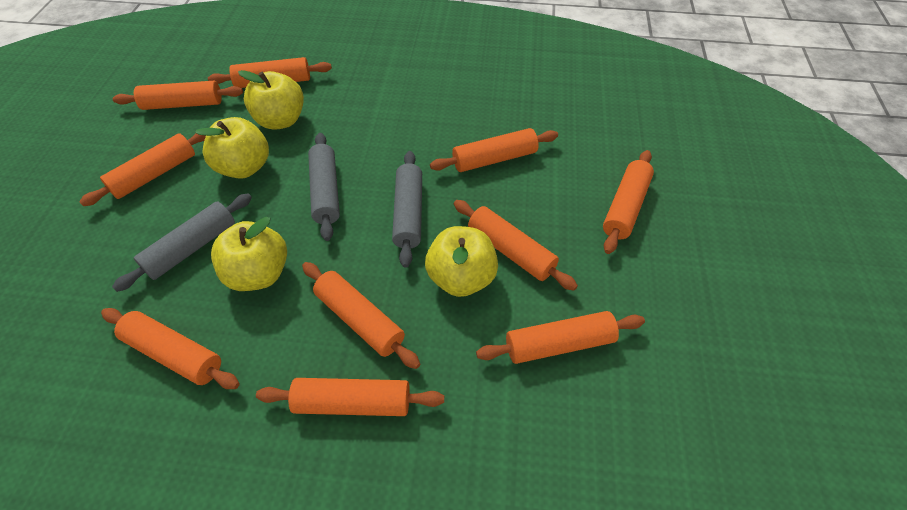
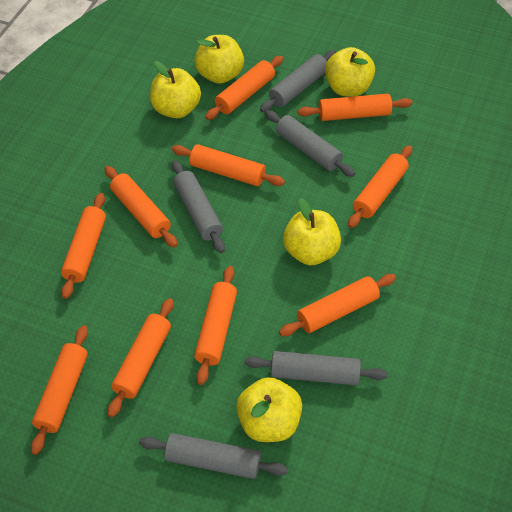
grey rolling pin: [112,193,252,292] [308,133,340,241] [392,151,422,268] = 3 -> [139,433,288,479] [172,160,225,253] [244,351,388,386] [260,50,336,112] [265,110,355,177] = 5
yellow apple: [195,117,269,179] [211,217,287,291] [238,70,304,130] [425,226,498,297] = 4 -> [150,61,201,118] [194,35,244,84] [236,377,302,442] [283,198,341,265] [325,47,375,97] = 5

